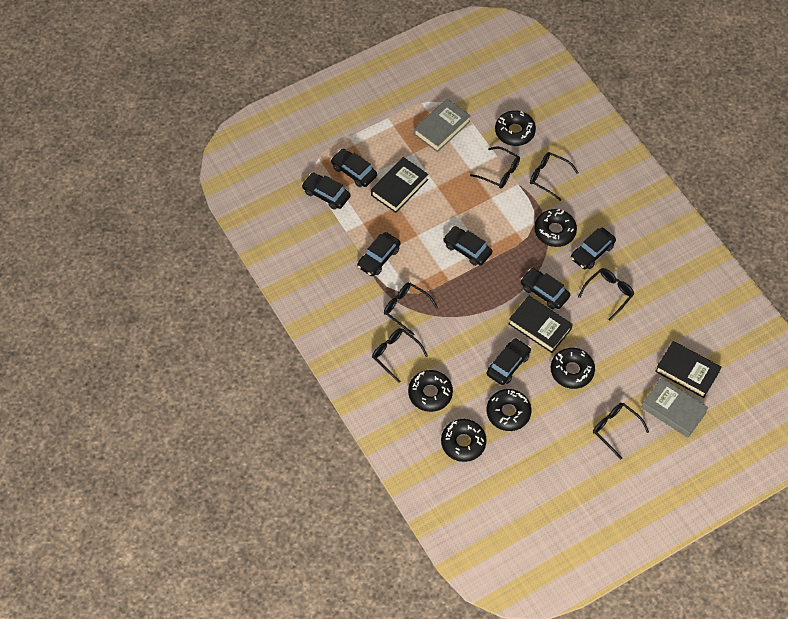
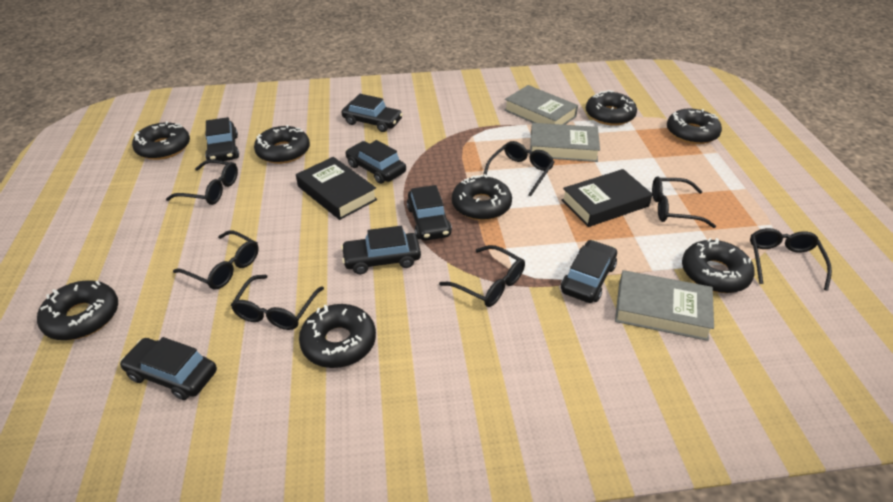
black book: [371,157,428,213] [509,296,573,353] [655,341,721,398] = 3 -> [296,157,377,220] [561,169,652,227] = 2
black donut: [408,370,453,412] [441,419,487,462] [487,389,531,431] [495,110,536,146] [535,209,577,247] [551,348,595,389] = 6 -> [37,281,118,340] [132,121,190,160] [254,125,310,164] [299,304,376,368] [452,174,512,220] [586,90,637,126] [667,108,722,144] [682,238,754,293] = 8
black glasses: [372,328,428,383] [384,283,438,336] [470,147,520,189] [530,152,579,201] [578,268,634,321] [593,403,649,459] = 6 -> [166,159,238,205] [173,230,259,289] [231,275,324,330] [439,245,525,307] [483,141,554,197] [652,177,716,228] [750,228,832,291] = 7
grey book: [414,99,471,152] [641,378,709,438] = 2 -> [504,85,578,125] [530,123,600,162] [615,270,714,341] = 3

